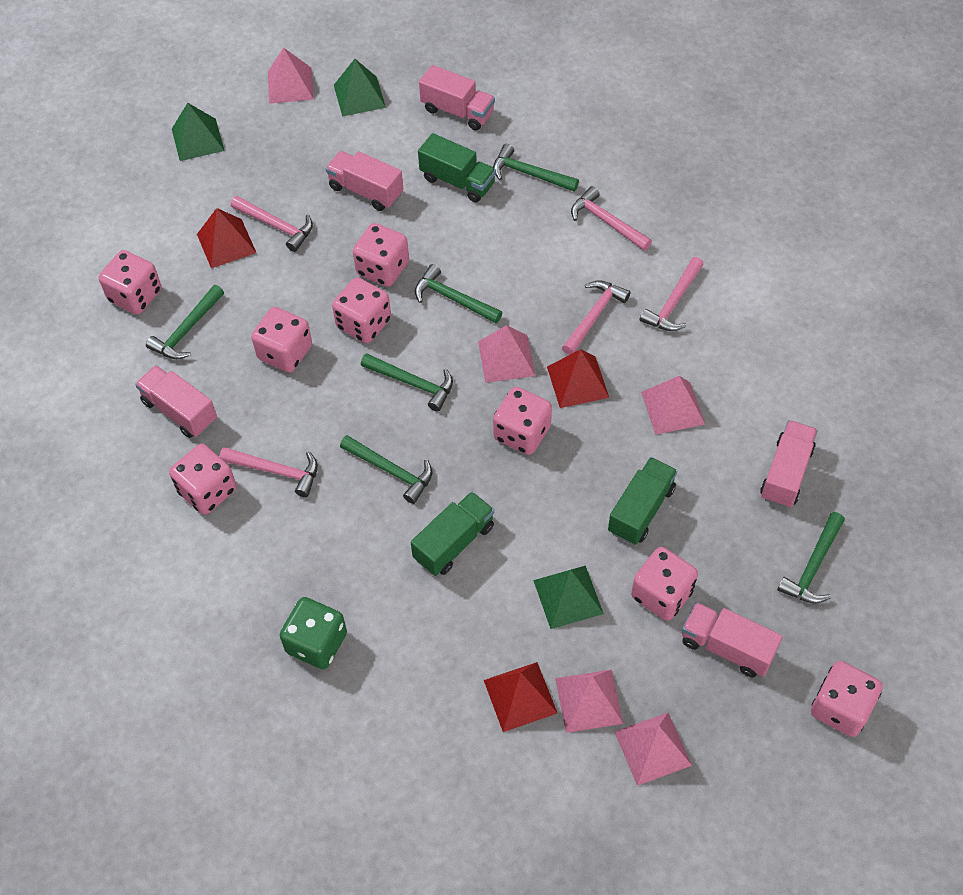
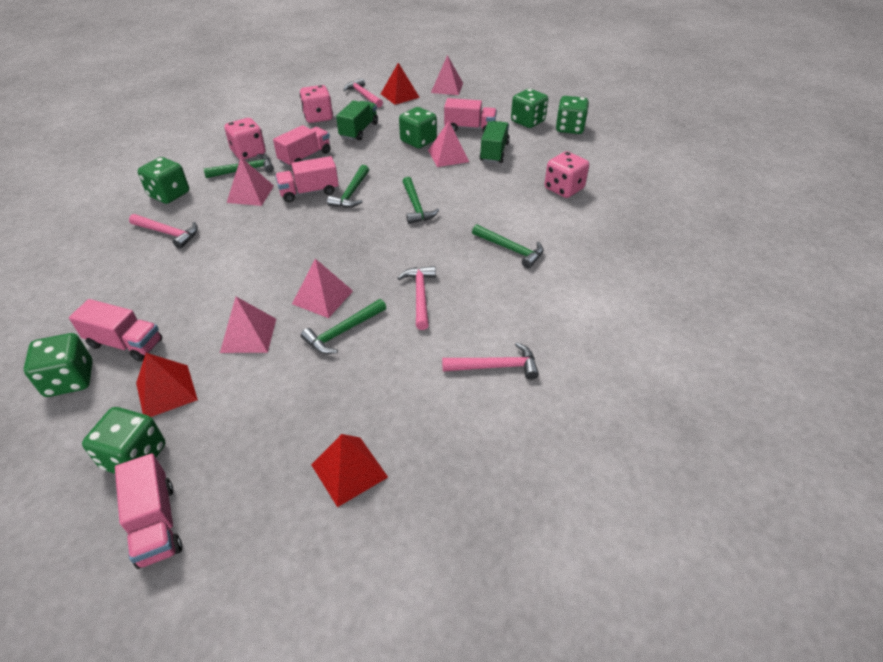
green dice: [280,597,347,669] = 1 -> [24,333,93,397] [82,407,165,474] [138,157,189,204] [399,107,437,148] [511,89,548,128] [556,96,589,134] = 6
green hammer: [146,285,224,359] [340,435,432,504] [361,353,453,412] [415,264,502,323] [493,144,579,192] [777,512,845,604] = 6 -> [204,154,274,178] [301,299,386,354] [327,165,369,208] [402,177,439,224] [472,224,543,268] = 5
green pyramid: [172,103,224,161] [334,59,386,116] [533,566,604,629] = 3 -> none = 0
green truck: [411,491,494,576] [418,133,496,202] [608,457,677,545] = 3 -> [336,100,378,141] [479,121,510,163] = 2
pink dice: [99,250,162,315] [169,444,237,515] [251,307,312,373] [332,277,391,343] [353,223,409,287] [493,387,552,455] [631,547,698,621] [811,661,883,737] = 8 -> [224,118,266,160] [300,85,333,123] [544,151,589,198] = 3
pink hammer: [219,447,318,497] [231,196,313,252] [562,280,630,355] [571,186,652,251] [640,257,704,331] = 5 -> [129,214,198,249] [343,78,383,108] [398,266,436,330] [442,342,539,380] = 4

